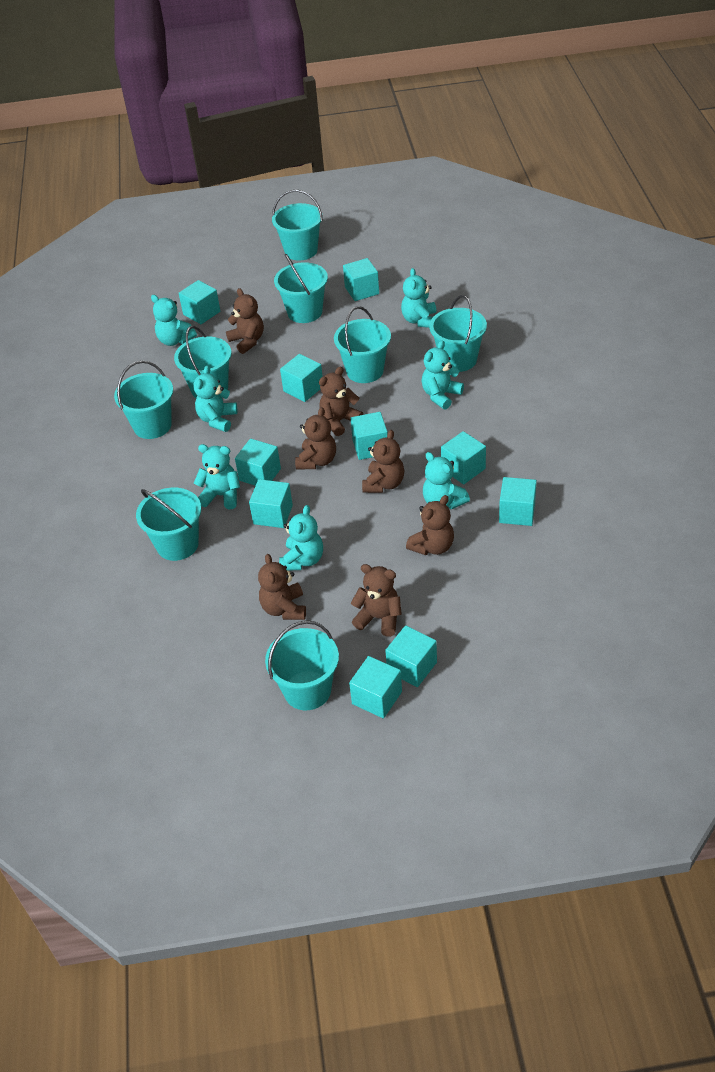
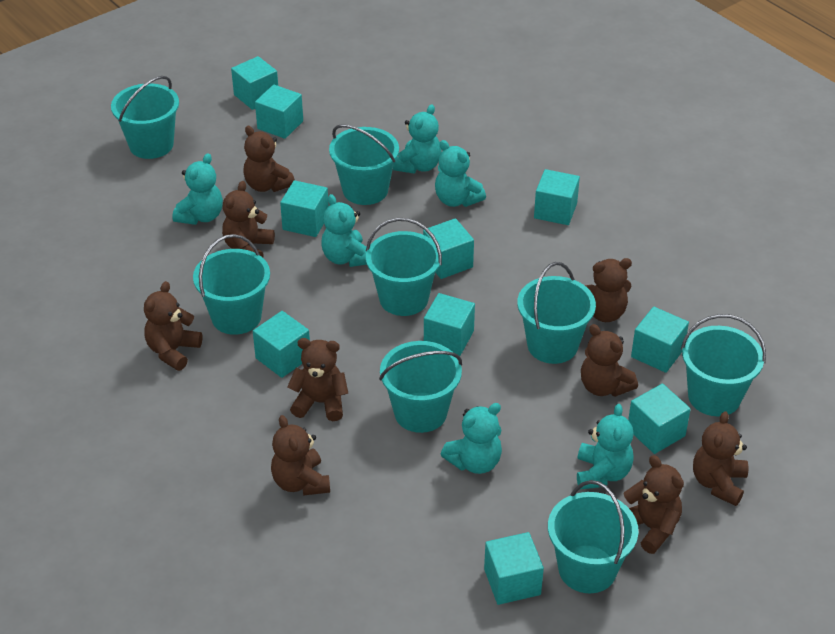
brown teddy bear: [226,288,264,354] [258,554,306,620] [295,407,336,469] [319,366,364,436] [351,564,402,637] [362,430,404,493] [406,495,454,555] = 7 -> [144,281,202,371] [222,181,275,258] [243,126,295,192] [271,415,330,496] [287,338,348,421] [581,324,638,397] [585,258,632,322] [624,455,684,554] [693,411,748,506] = 9
turquoise teddy bear: [151,295,197,346] [193,366,237,432] [194,444,240,510] [279,505,323,571] [401,268,437,328] [422,340,464,410] [423,452,470,509] = 7 -> [173,154,223,225] [321,194,367,267] [393,104,442,174] [435,140,486,207] [441,403,502,474] [577,404,634,489] = 6

